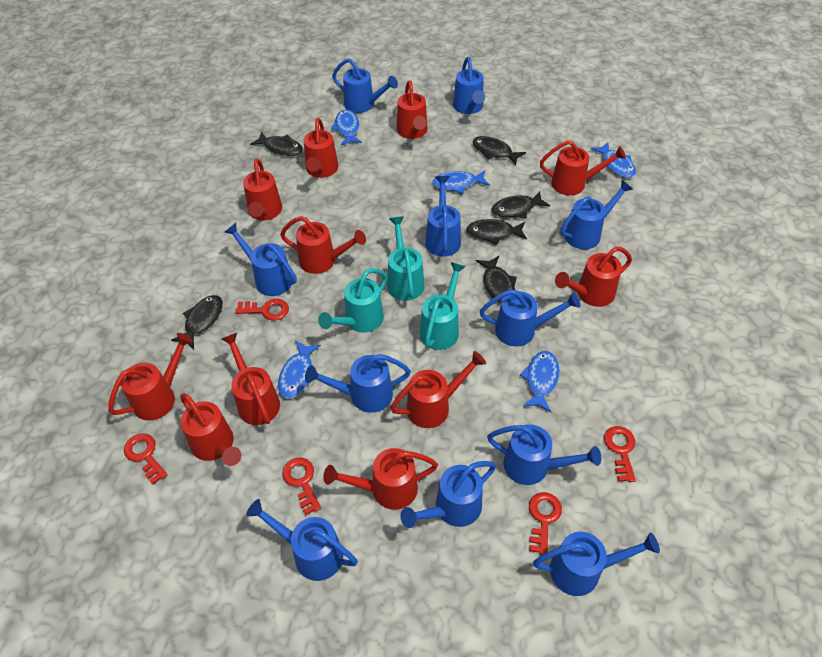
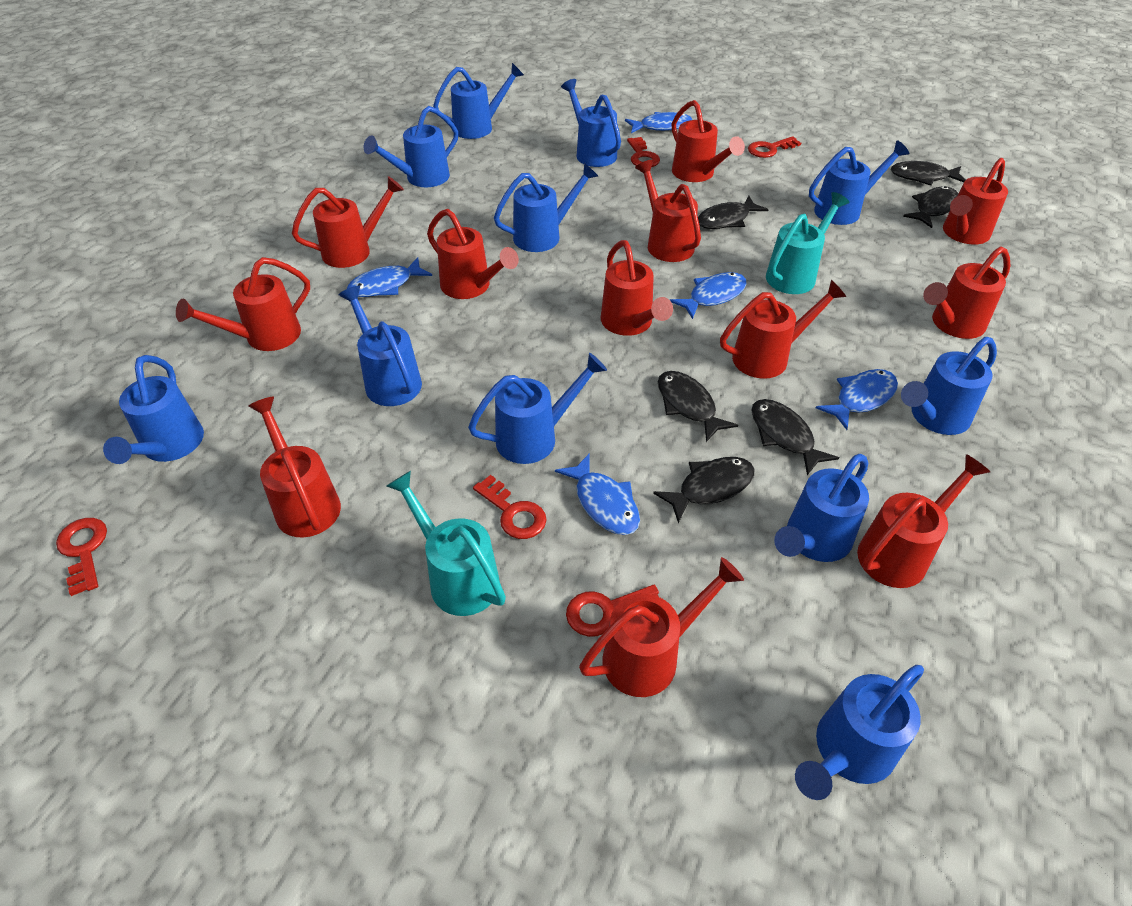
red watering can: [108,333,193,421] [180,393,241,466] [222,333,280,425] [243,158,282,220] [280,216,366,274] [304,117,338,178] [323,448,438,510] [390,351,486,428] [397,80,427,139] [540,140,626,195] [555,246,632,307] = 11 -> [176,257,310,351] [248,396,341,537] [292,176,404,268] [427,209,519,299] [579,557,744,697] [601,240,673,336] [635,160,701,262] [672,100,745,182] [720,280,847,379] [857,454,990,588] [923,246,1011,339] [943,158,1008,244] = 12
turquoise watering can: [318,268,387,333] [387,216,425,301] [420,262,466,350] = 3 -> [387,471,506,616] [766,192,849,294] = 2

